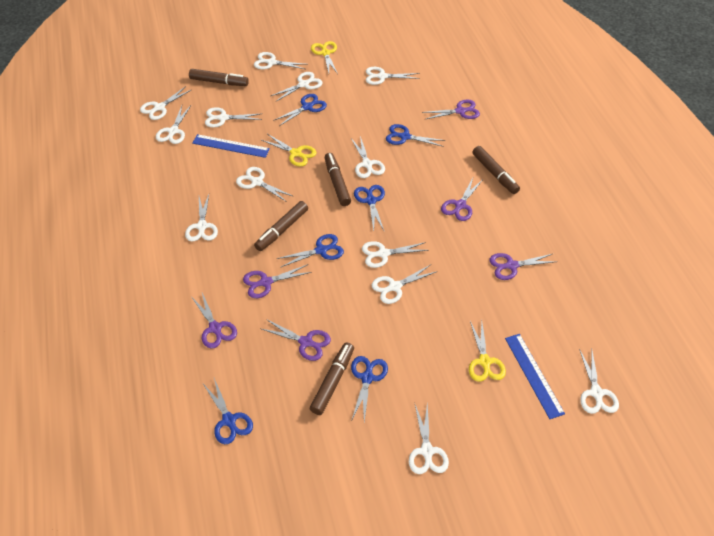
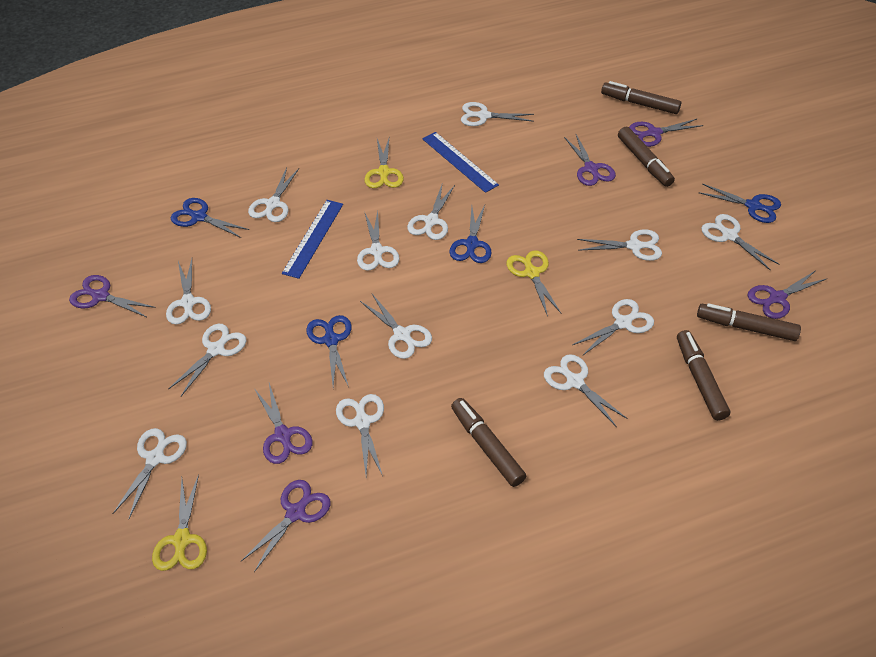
blue scissors: [203,378,253,444] [273,94,327,126] [277,234,344,267] [351,356,388,422] [354,185,385,231] [386,124,445,146] = 6 -> [171,198,249,238] [306,315,352,387] [449,205,492,263] [698,183,781,223] = 4

